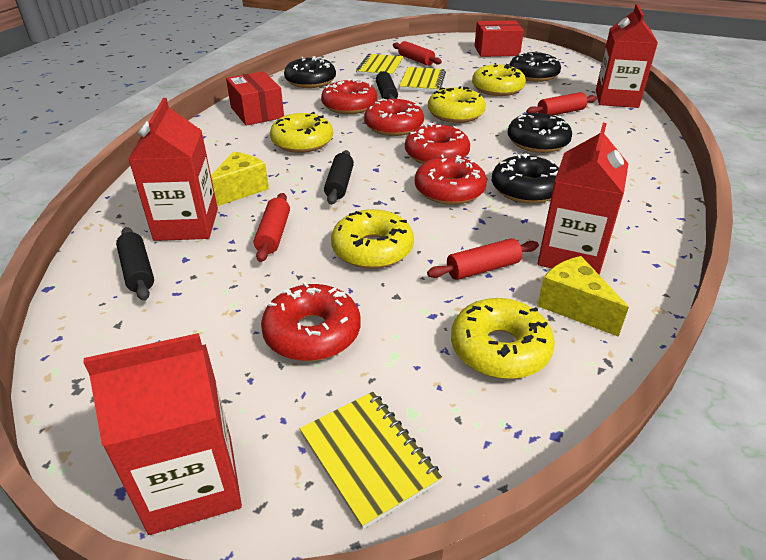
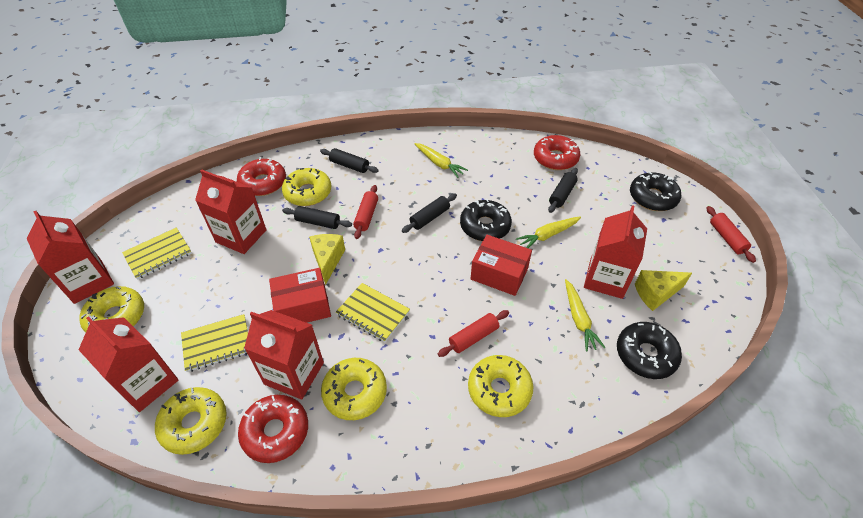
black donut: [284,56,336,88] [492,153,559,204] [508,113,572,153] [509,52,561,82] = 4 -> [460,199,512,241] [617,322,682,379] [630,171,681,211] = 3
black rolling pin: [116,227,154,301] [324,150,354,205] [376,71,398,99] = 3 -> [282,206,352,229] [320,148,379,173] [402,193,457,233] [548,168,578,213] = 4
red carton: [83,333,242,535] [128,98,218,241] [537,123,629,275] [596,4,658,108] = 4 -> [26,211,114,304] [79,316,178,412] [195,169,267,254] [244,310,324,400] [584,205,647,299] = 5
red donut: [261,282,360,361] [321,79,377,114] [364,99,424,136] [405,123,470,164] [415,155,487,205] = 5 -> [237,157,286,196] [238,395,308,463] [534,135,580,170] = 3
red rolling pin: [254,193,290,262] [393,41,442,66] [427,238,539,280] [526,92,597,115] = 4 -> [353,185,378,239] [438,310,509,357] [707,206,756,263] = 3
yellow carrot: none = 0 -> [414,143,468,178] [516,216,581,248] [565,279,605,352] = 3

